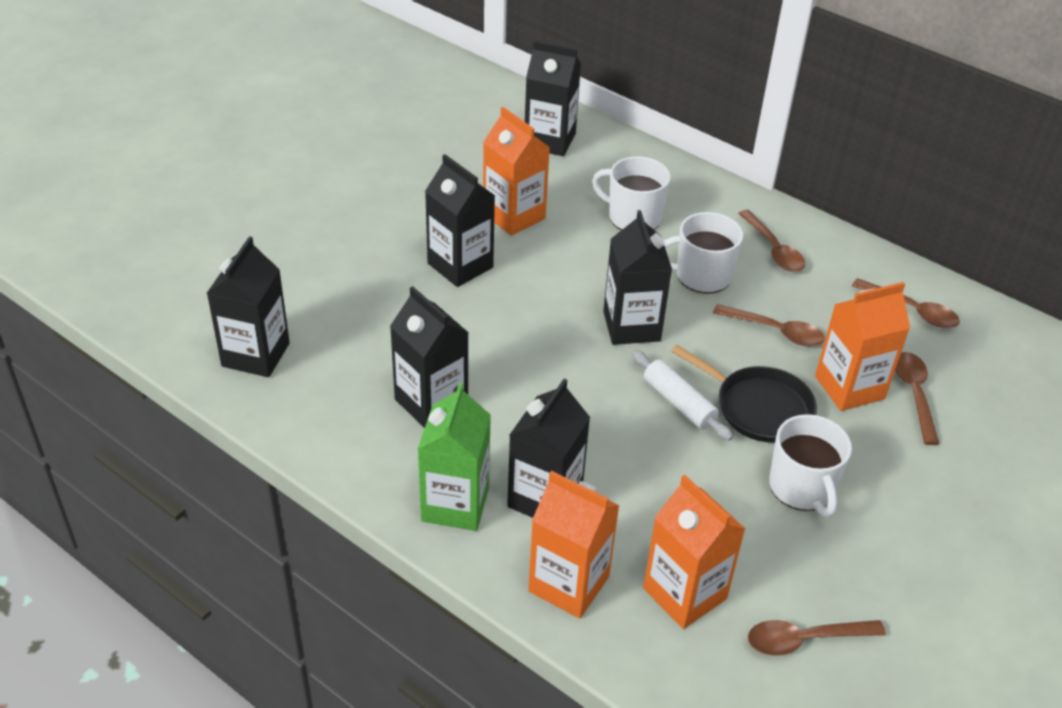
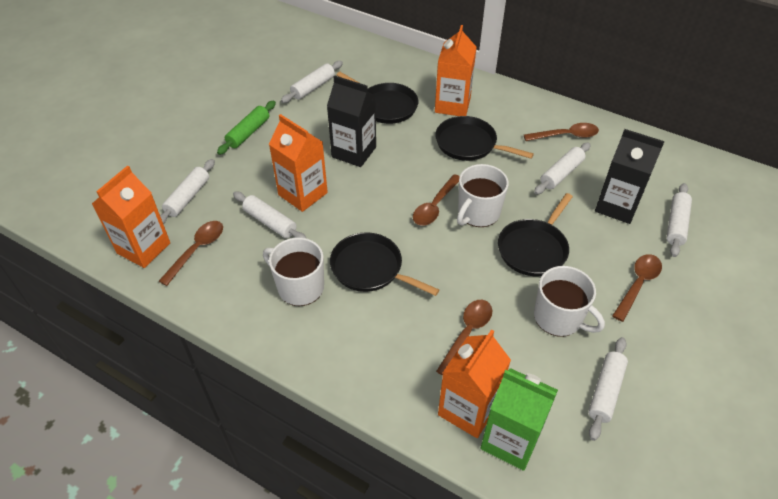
black carton: [207,236,290,377] [390,286,469,428] [425,154,495,287] [507,379,590,518] [525,40,581,156] [603,210,672,345] = 6 -> [327,76,376,167] [595,129,665,224] = 2
black pan: [671,345,817,443] = 1 -> [330,232,439,296] [337,72,418,124] [435,116,534,161] [498,193,573,276] = 4
green rolling pin: none = 0 -> [217,101,276,155] = 1
white rolling pin: [632,350,733,441] = 1 -> [160,159,215,224] [233,192,306,238] [281,61,343,103] [534,142,591,195] [588,337,628,441] [666,183,692,257] = 6

